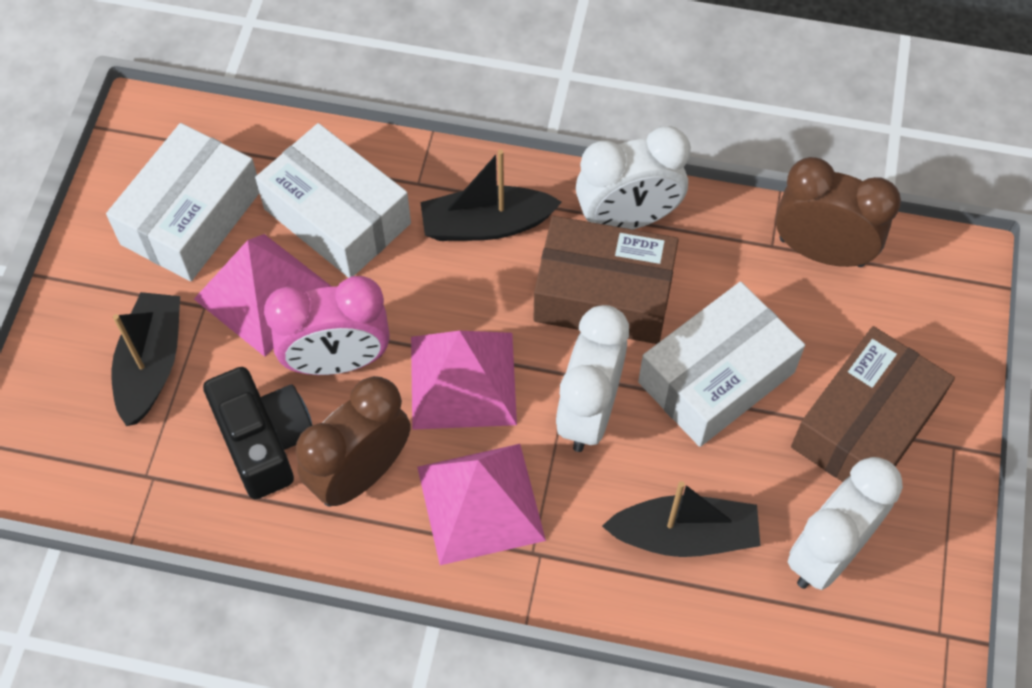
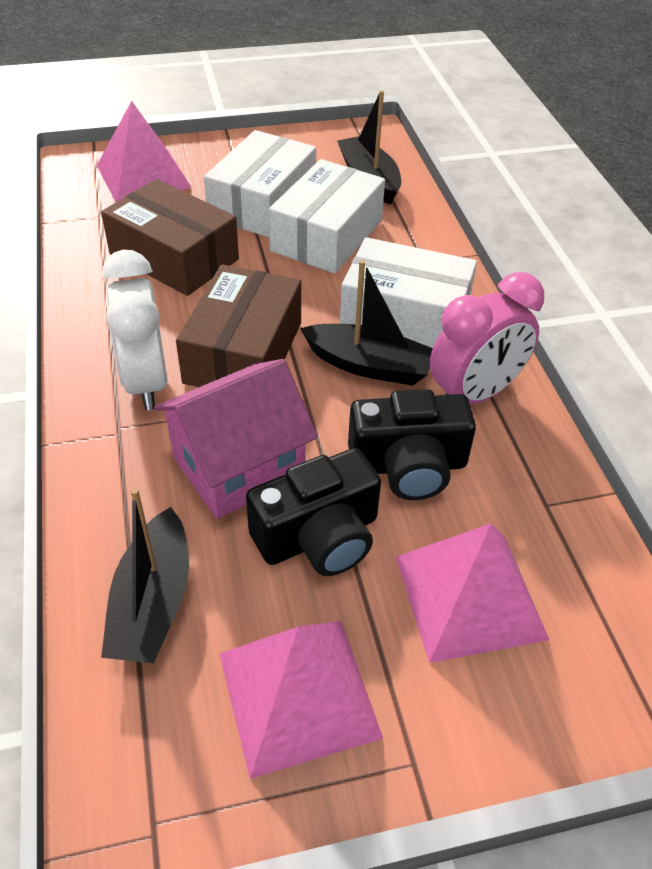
black camera: [203,367,312,499] = 1 -> [246,448,381,576] [348,389,476,500] = 2
brown clock: [296,376,411,507] [775,157,901,267] = 2 -> none = 0
pink house: none = 0 -> [154,359,318,519] = 1
white clock: [556,305,629,452] [576,126,691,229] [788,457,903,590] = 3 -> [102,250,168,410] = 1

